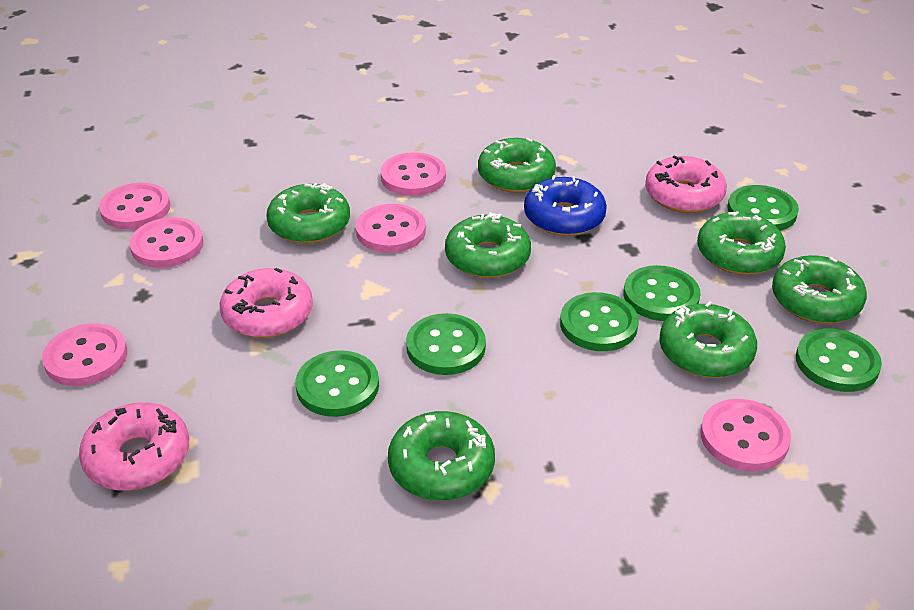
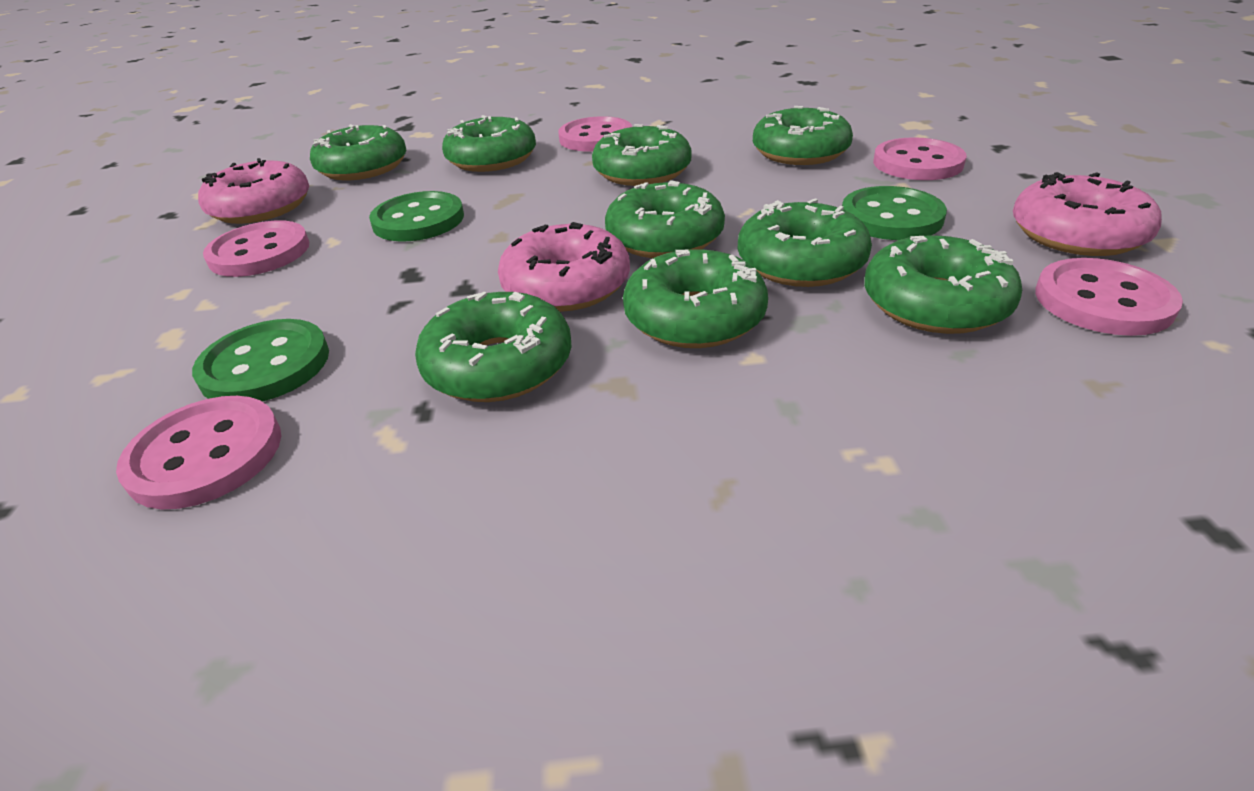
blue donut: [524,175,607,236] = 1 -> none = 0
green button: [295,350,379,417] [406,313,486,375] [560,292,639,351] [624,265,701,321] [728,185,799,231] [796,329,882,392] = 6 -> [192,319,329,402] [369,191,464,241] [842,186,947,240] = 3
green donut: [266,183,350,244] [388,411,495,501] [445,212,531,278] [478,138,556,193] [659,301,757,378] [697,211,786,275] [772,255,867,324] = 7 -> [310,124,407,180] [415,291,572,402] [442,115,536,172] [592,124,692,186] [605,180,725,258] [623,249,768,348] [738,198,872,287] [753,106,853,165] [864,235,1022,334] = 9
pink button: [42,323,127,386] [99,183,170,229] [130,217,203,268] [356,204,426,253] [381,152,446,196] [700,399,791,471] = 6 -> [116,396,281,510] [203,220,309,277] [558,116,632,151] [873,137,967,180] [1035,258,1183,336] = 5

